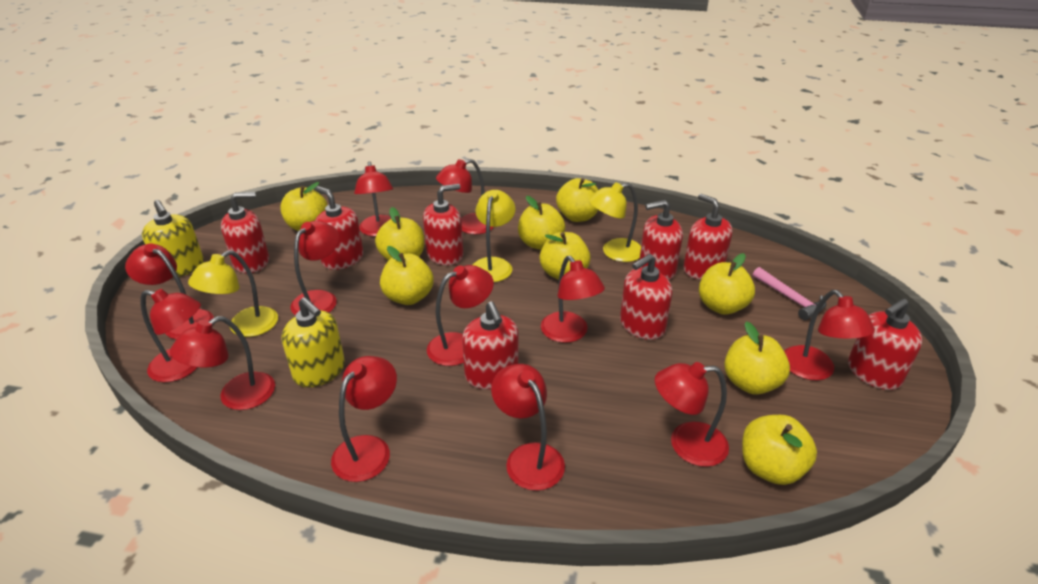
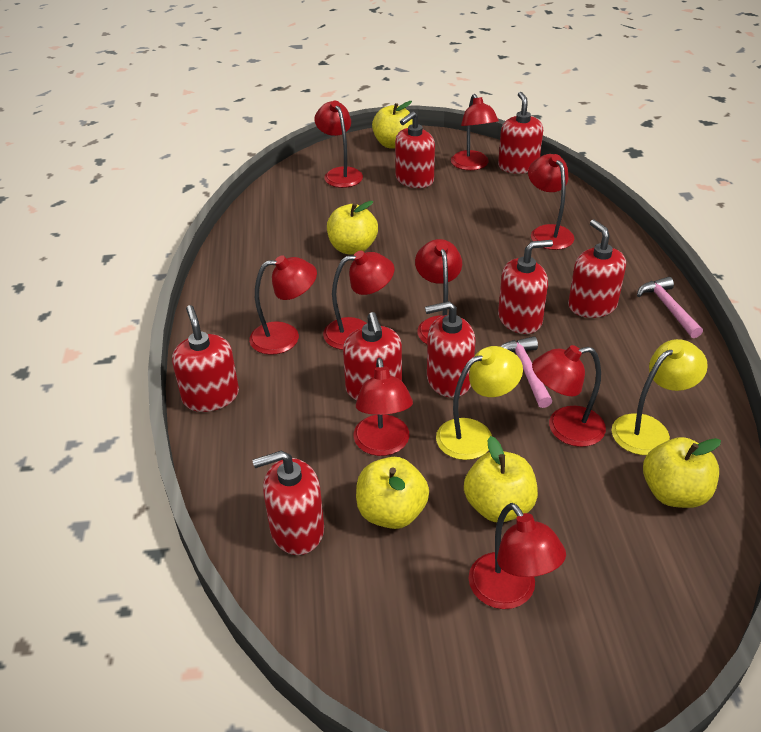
pink hammer: [753,267,826,320] = 1 -> [500,336,552,408] [637,277,703,338] = 2
red lamp: [125,243,214,339] [140,289,201,382] [170,316,275,410] [290,221,339,316] [331,356,397,482] [354,161,393,237] [427,265,494,366] [436,159,494,234] [491,364,565,491] [541,256,605,343] [655,362,729,467] [784,290,875,381] = 12 -> [249,256,317,355] [314,101,363,188] [323,251,394,350] [354,358,413,456] [415,239,462,344] [451,94,499,170] [469,503,566,609] [528,154,574,250] [532,345,606,447] = 9
yellow apple: [280,182,327,231] [375,207,424,261] [380,246,434,305] [518,196,565,250] [540,232,590,280] [556,178,598,222] [699,253,755,315] [724,321,790,394] [742,415,817,485] = 9 -> [327,201,378,255] [356,457,429,529] [372,101,413,149] [464,436,538,522] [643,437,721,508] = 5
yellow lamp: [188,250,278,337] [473,190,516,282] [589,182,641,262] = 3 -> [436,346,523,460] [611,339,708,455] = 2
yellow soap dispenser: [142,200,204,278] [281,297,345,388] = 2 -> none = 0

